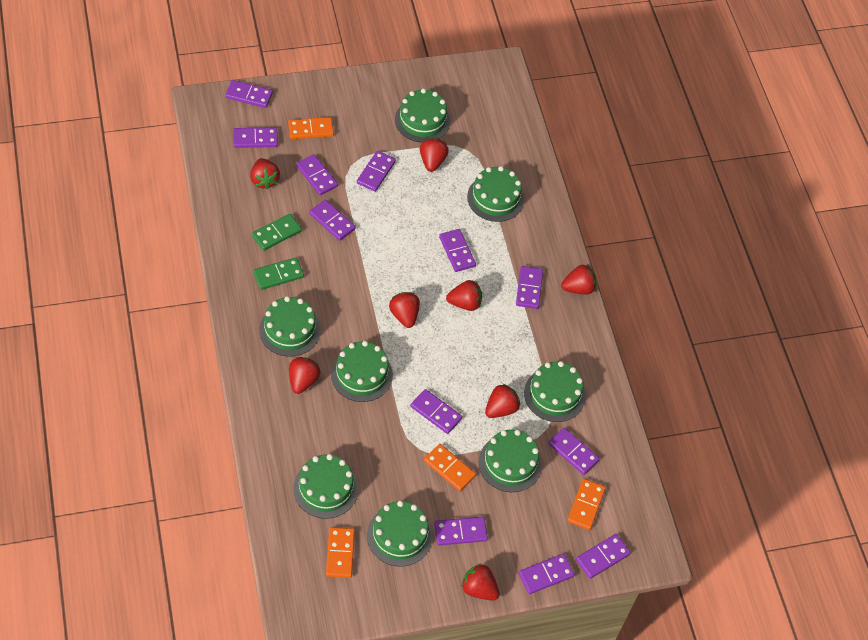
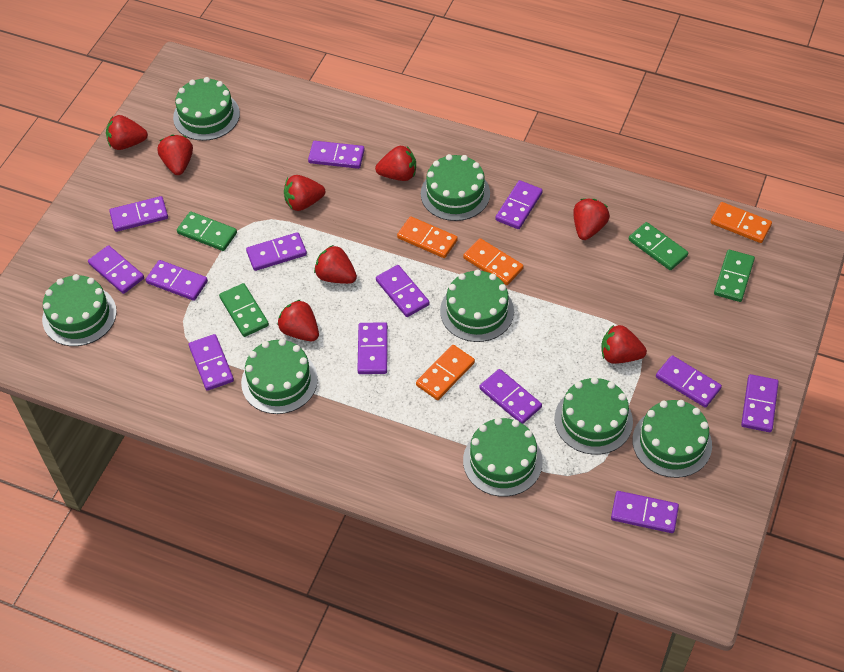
green domino: [252,214,302,251] [253,257,304,290] = 2 -> [177,211,237,251] [219,283,269,337] [629,222,688,270] [714,250,755,302] = 4
purple domino: [225,80,273,108] [233,127,278,148] [296,154,338,195] [309,200,356,241] [357,151,396,192] [411,389,462,434] [434,517,488,546] [439,229,476,272] [516,266,543,309] [519,554,575,594] [548,427,600,475] [576,534,631,579] = 12 -> [88,245,144,294] [109,196,168,232] [146,260,208,301] [189,334,234,391] [246,232,307,271] [308,141,365,169] [357,322,388,374] [376,265,429,317] [479,369,542,424] [495,180,543,229] [611,491,679,533] [656,355,722,407] [741,374,779,432] = 13

